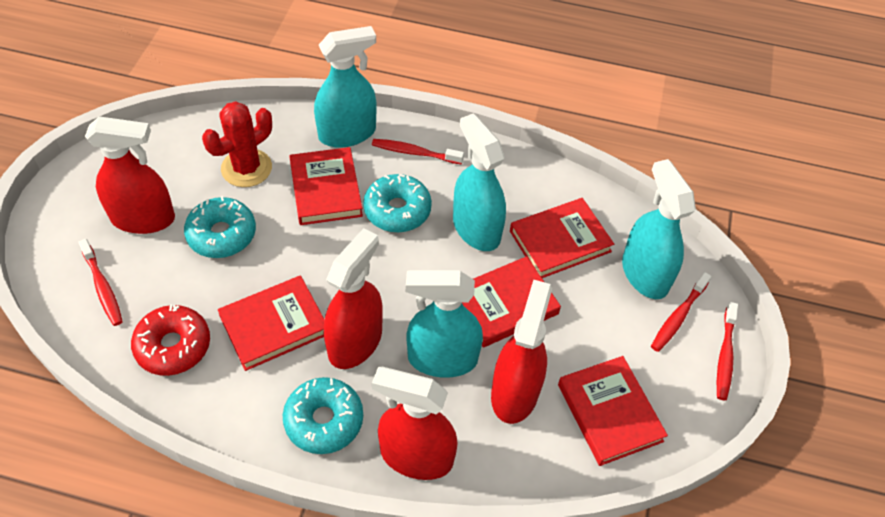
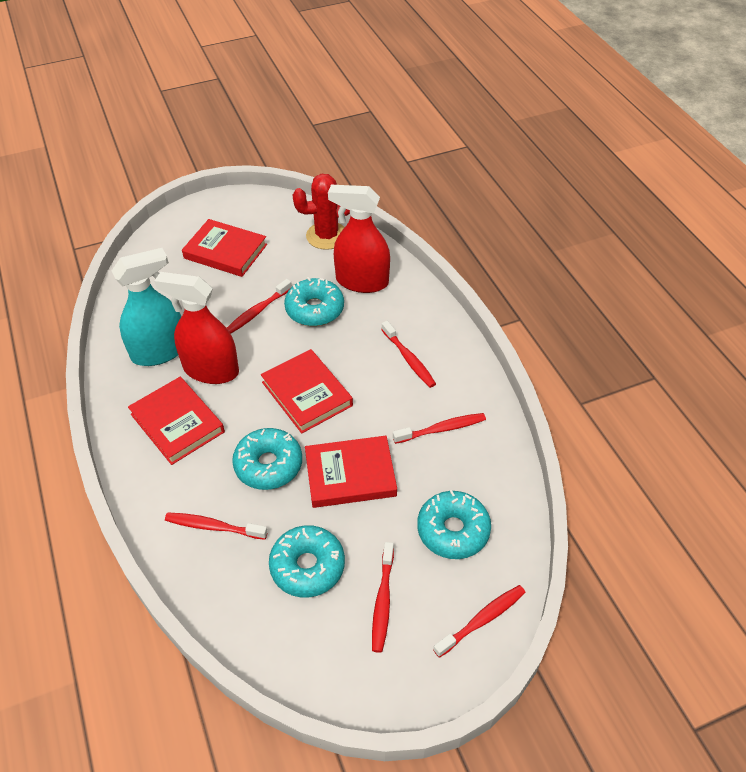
red book: [218,275,324,371] [289,147,363,225] [462,256,561,347] [510,198,614,278] [558,356,668,466] = 5 -> [128,377,225,465] [182,219,267,277] [261,349,353,433] [305,436,397,508] = 4
red donut: [131,305,210,376] = 1 -> none = 0
red spray bottle: [85,116,175,234] [324,228,383,369] [372,367,458,480] [491,279,552,424] = 4 -> [154,272,239,384] [328,185,390,293] = 2
red toothbrush: [79,239,123,326] [372,139,464,165] [651,272,712,352] [717,302,738,400] = 4 -> [165,512,268,540] [227,279,292,334] [372,542,394,653] [381,321,436,388] [393,413,486,444] [433,585,526,658] = 6
turquoise donut: [184,196,256,258] [283,377,363,454] [363,174,432,232] = 3 -> [232,428,302,490] [269,525,345,598] [284,277,344,326] [417,490,491,559] = 4
turquoise spray bottle: [314,26,377,148] [406,270,483,378] [453,113,506,251] [622,159,696,299] = 4 -> [112,248,181,366] = 1

